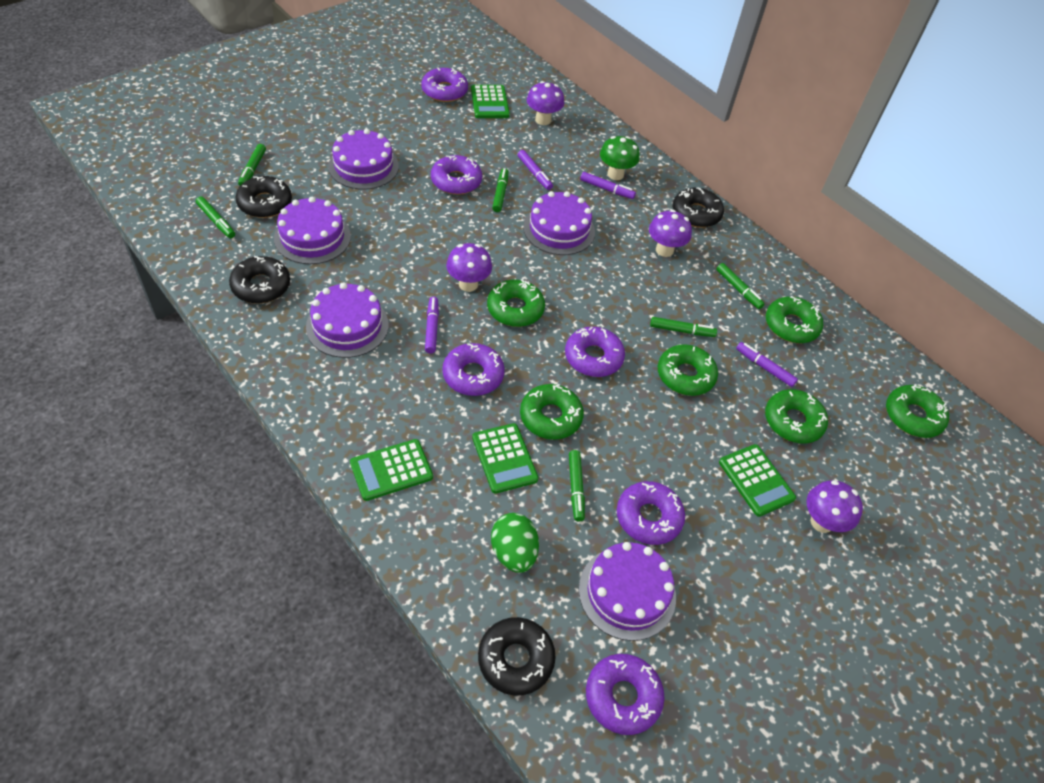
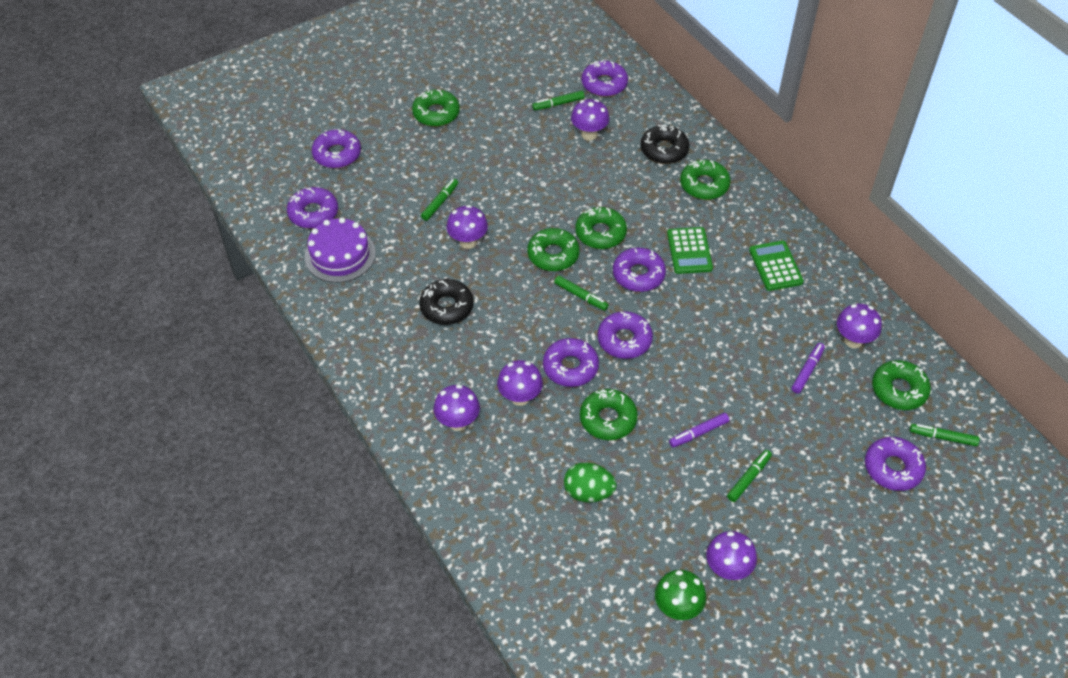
black donut: [229,256,290,304] [236,176,292,218] [478,617,556,696] [673,187,724,228] = 4 -> [419,279,474,325] [640,124,690,164] = 2
green calculator: [350,439,433,501] [471,85,510,118] [472,423,539,494] [719,444,796,517] = 4 -> [667,227,713,274] [749,241,804,291] = 2
green marker: [196,196,235,238] [238,144,266,186] [492,168,509,212] [569,450,585,522] [650,317,717,337] [716,263,765,309] = 6 -> [421,179,458,221] [532,91,585,110] [554,276,609,311] [727,450,772,502] [910,424,980,446] = 5
purple cake: [274,197,351,264] [306,282,389,358] [328,129,399,190] [523,191,595,255] [579,542,676,641] = 5 -> [304,217,376,283] = 1
purple donut: [421,68,468,102] [431,155,482,195] [443,343,505,396] [565,326,625,377] [586,654,665,735] [617,481,685,545] = 6 -> [287,187,338,229] [312,129,361,168] [543,338,599,387] [582,60,628,97] [598,311,653,359] [613,248,666,292] [865,437,926,491] = 7
purple marker: [425,297,439,354] [518,150,553,190] [580,172,636,199] [736,342,798,387] = 4 -> [669,413,729,447] [792,343,825,394] = 2
purple mushroom: [446,243,492,292] [527,81,564,125] [649,210,692,257] [806,480,863,533] = 4 -> [434,384,480,431] [446,205,488,249] [497,360,543,406] [571,99,609,141] [706,531,757,580] [837,304,882,348] = 6

